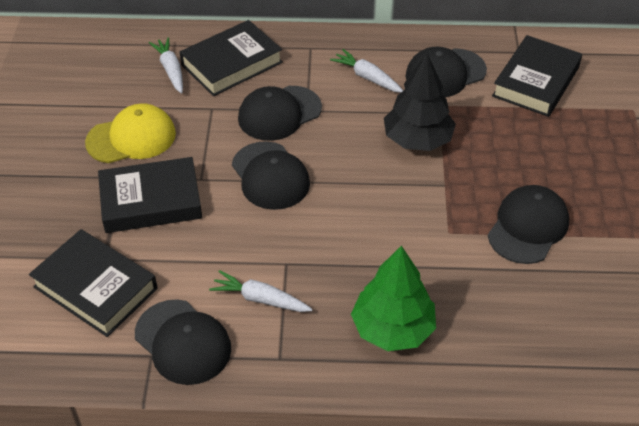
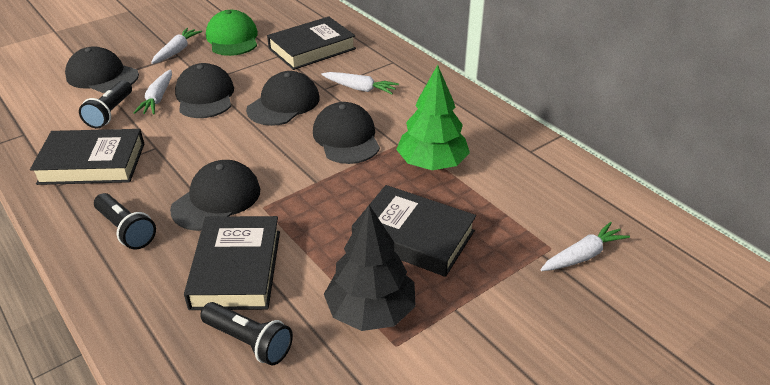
black flashlight: none = 0 -> [79,80,132,128] [94,193,156,249] [200,302,293,365] = 3
green cap: none = 0 -> [206,10,258,56] = 1
white carrot: [149,37,183,93] [209,270,313,312] [330,49,403,93] = 3 -> [134,69,172,115] [151,28,202,64] [321,72,399,94] [540,222,630,271] = 4
yellow cap: [85,103,176,163] = 1 -> none = 0

